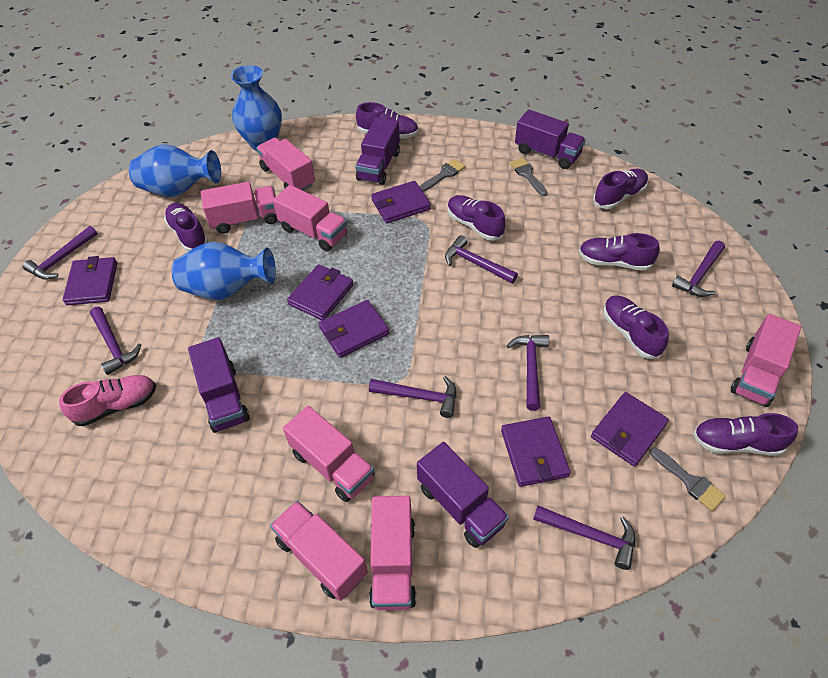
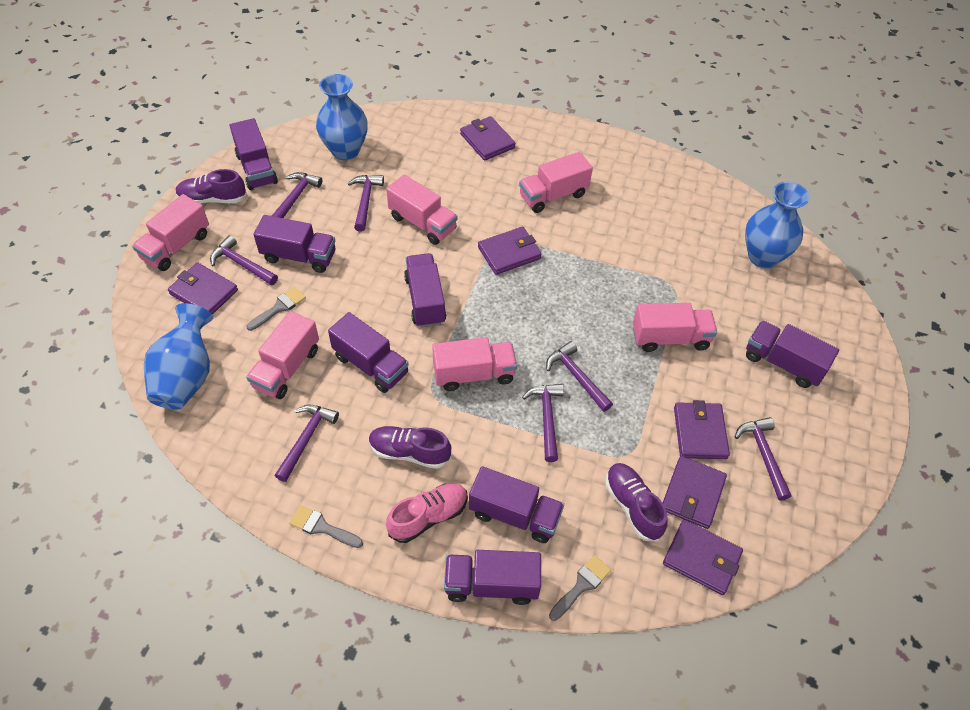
pink truck: [201,182,277,234] [256,137,315,191] [270,501,368,601] [273,185,347,252] [283,406,374,502] [369,496,416,610] [731,314,801,407] = 7 -> [132,194,209,271] [246,311,319,399] [386,175,457,245] [432,337,517,391] [519,152,593,213] [633,303,717,352] = 6
purple shoe: [164,203,208,251] [356,102,418,139] [447,195,506,241] [579,233,660,271] [593,169,648,209] [603,296,669,359] [693,413,798,456] = 7 -> [176,169,247,203] [369,426,451,469] [605,463,668,541] = 3
purple truck: [188,337,250,433] [355,117,400,185] [417,442,509,548] [515,109,586,169] = 4 -> [230,118,278,190] [253,215,335,273] [328,312,409,393] [404,253,447,328] [444,550,541,605] [469,466,564,543] [746,320,839,388] = 7

